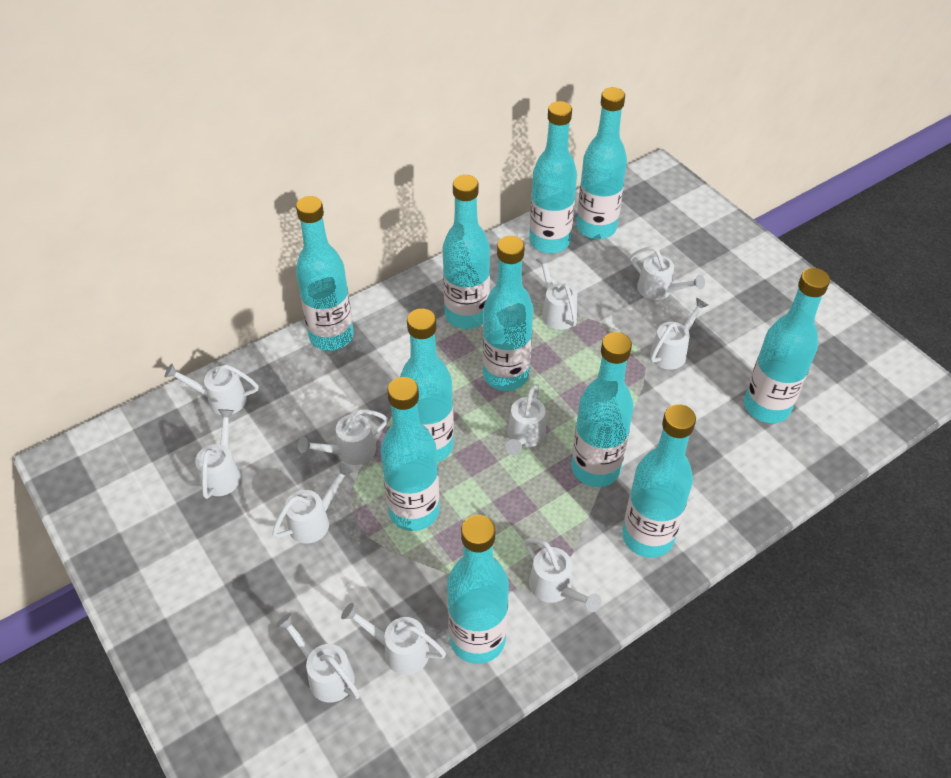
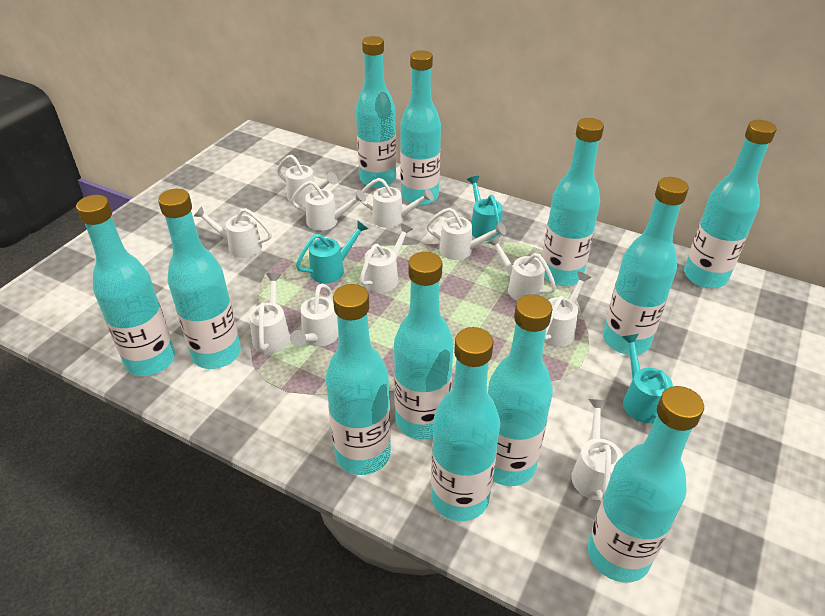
turquoise bottle: [296,196,354,351] [380,377,440,531] [400,309,454,462] [443,175,490,329] [447,515,509,664] [483,236,533,391] [529,101,577,253] [571,332,634,487] [576,87,627,239] [622,404,696,558] [744,268,830,423] = 11 -> [76,195,175,376] [158,189,241,369] [326,284,391,475] [356,36,396,188] [394,252,454,440] [400,50,441,205] [431,327,500,521] [488,294,553,486] [542,118,604,286] [588,386,704,583] [603,177,689,355] [684,120,777,288] = 12
turquoise watering can: none = 0 -> [296,221,368,283] [467,176,503,241] [622,334,673,423] = 3

